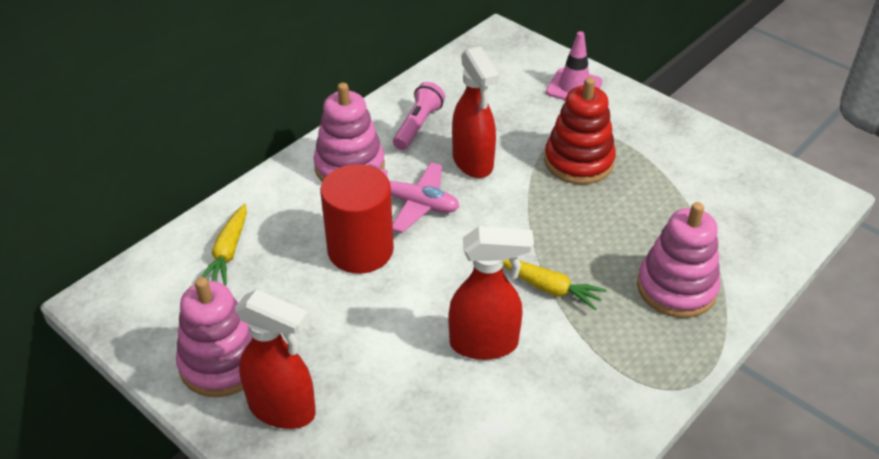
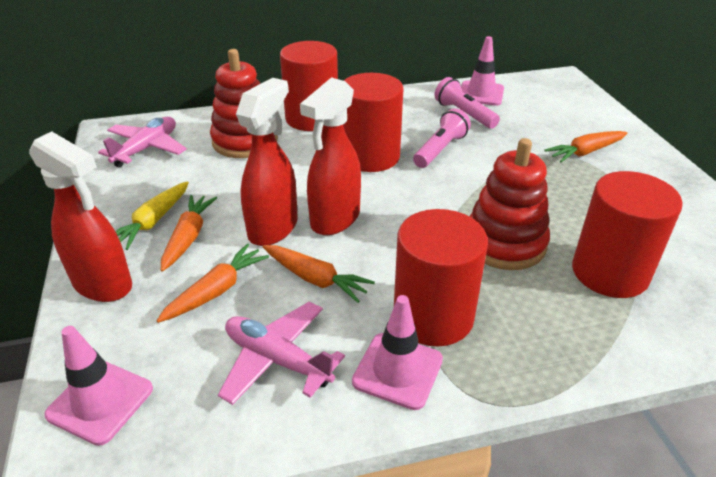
orange carrot: none = 0 -> [156,244,269,323] [161,195,217,272] [263,245,375,303] [544,131,627,163] = 4
pink flashlight: [393,82,445,150] = 1 -> [413,108,471,168] [434,77,500,129] = 2
pink plane: [368,162,460,233] = 1 -> [98,117,187,168] [218,301,345,405] = 2
pink stacking toy: [176,277,253,397] [314,83,385,182] [637,202,720,318] = 3 -> none = 0
pink traffic cone: [546,31,603,100] = 1 -> [44,326,153,446] [352,295,443,410] [461,36,504,106] = 3
red cylinder: [320,164,394,274] = 1 -> [280,41,338,131] [343,73,404,172] [394,209,488,347] [572,171,683,298] = 4
red stacking toy: [544,77,616,185] = 1 -> [210,49,278,158] [469,138,550,270] = 2
yellow carrot: [201,204,247,286] [503,259,607,310] = 2 -> [115,181,189,250] = 1

